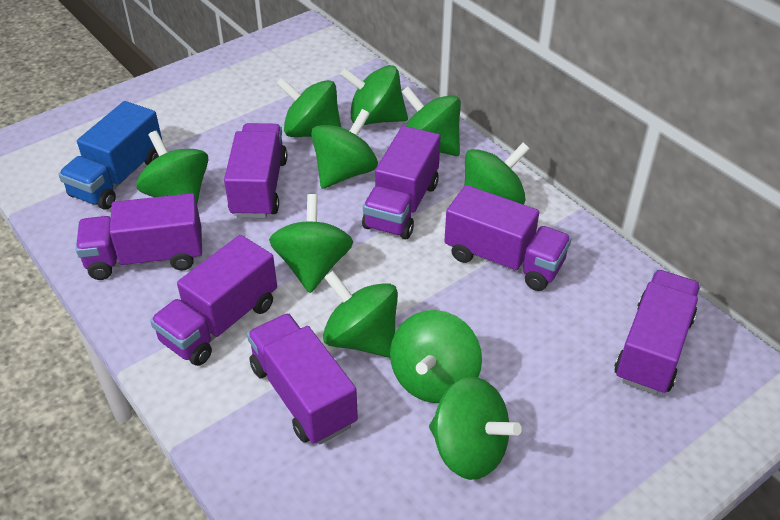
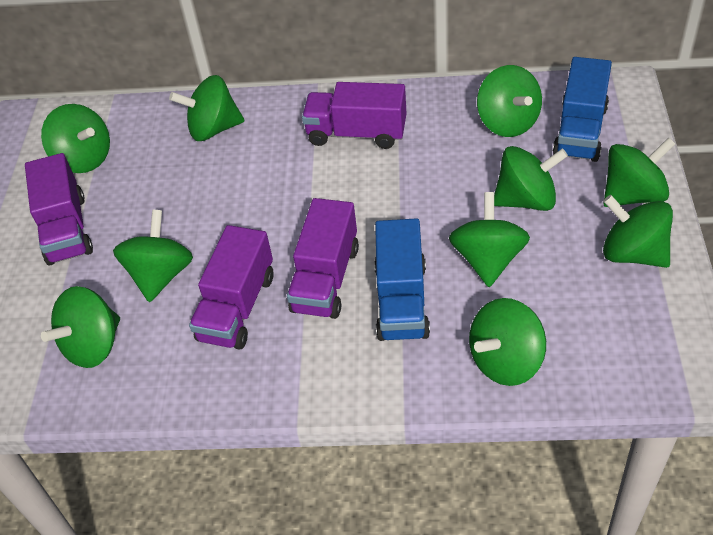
blue truck: [59,101,162,210] = 1 -> [374,218,430,341] [553,57,612,162] = 2
purple truck: [76,193,202,280] [150,235,277,366] [224,123,287,218] [247,313,358,445] [362,126,441,239] [444,185,572,291] [615,270,701,395] = 7 -> [25,153,93,265] [189,225,274,349] [287,198,359,319] [302,82,407,149] = 4

